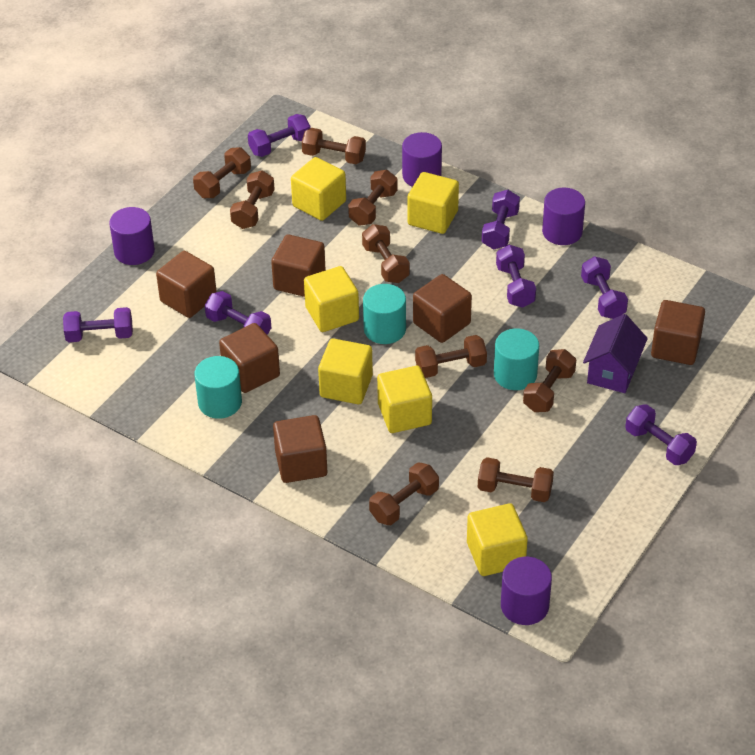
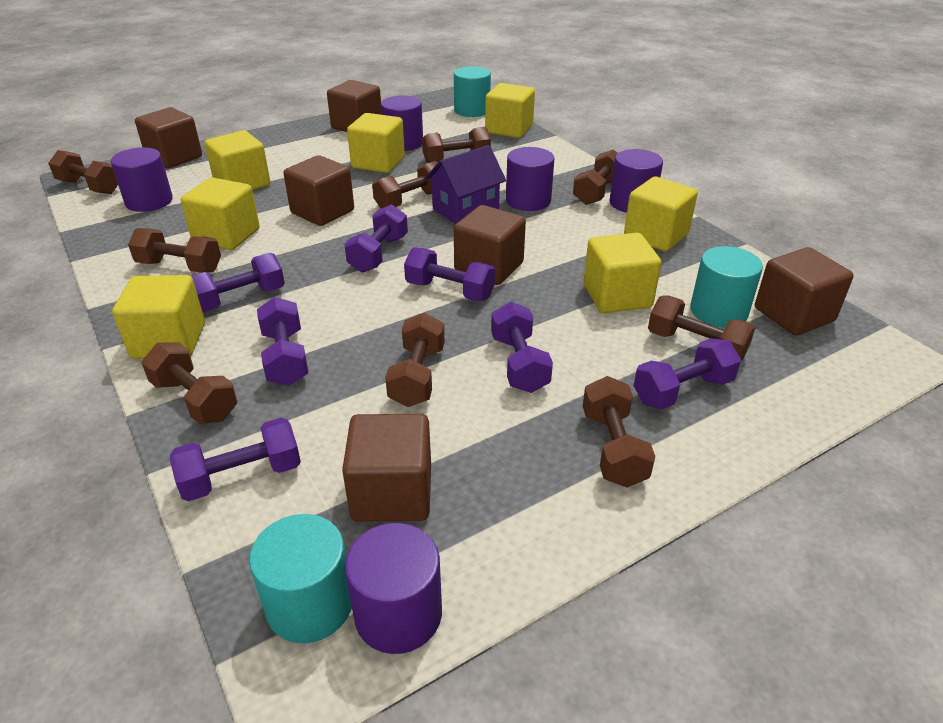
purple cylinder: [109,207,155,265] [402,132,442,187] [501,557,552,625] [542,187,585,245] = 4 -> [111,147,173,212] [345,523,442,654] [381,96,423,151] [506,147,554,211] [609,149,663,213] = 5
yellow cube: [291,157,346,221] [304,266,359,332] [318,338,373,404] [377,366,432,433] [408,172,459,234] [467,503,528,576] = 6 -> [112,275,205,359] [181,177,260,250] [204,130,270,190] [347,113,405,173] [485,83,535,138] [583,233,662,313] [624,176,698,251] = 7

